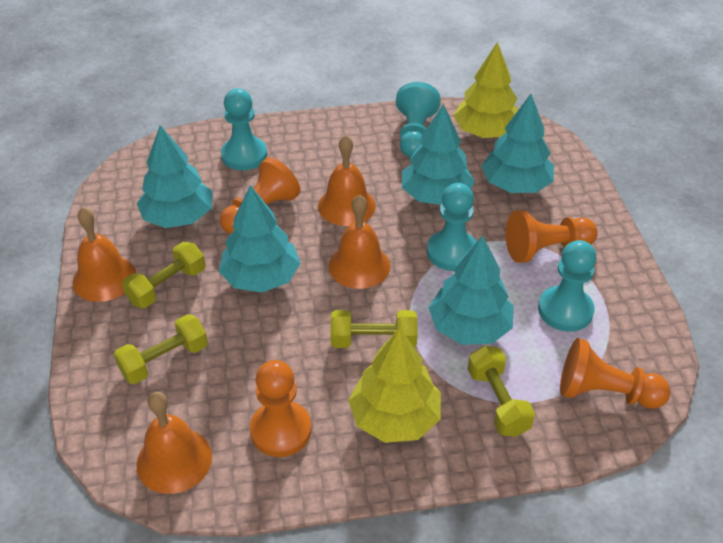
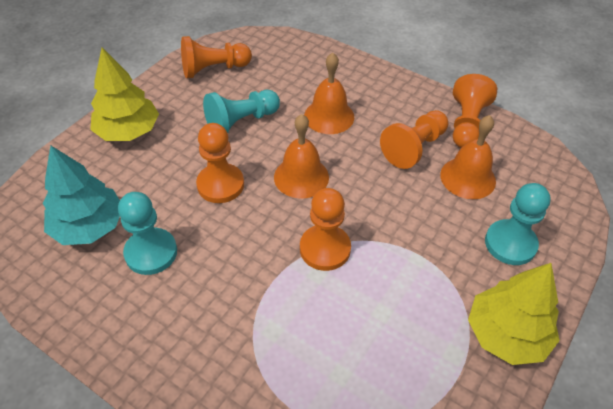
orange bell: [73,207,136,302] [136,392,212,494] [318,135,376,226] [329,195,390,289] = 4 -> [274,114,329,199] [304,53,354,134] [440,115,496,199] = 3
orange pawn: [220,157,301,234] [250,360,311,457] [506,210,598,263] [560,338,670,409] = 4 -> [181,36,252,78] [196,123,244,203] [300,188,351,271] [380,110,448,169] [453,74,497,148] = 5
turquoise pawn: [221,88,267,170] [396,82,440,158] [427,183,477,271] [538,240,596,332] = 4 -> [118,192,177,275] [203,90,280,133] [485,183,551,265] = 3
turquoise tree: [137,125,213,228] [219,185,301,293] [402,104,475,205] [428,235,514,345] [481,94,554,193] = 5 -> [43,145,120,245] = 1
yellow dumbbell: [114,314,208,384] [122,242,206,308] [331,310,418,348] [468,345,535,437] = 4 -> none = 0

